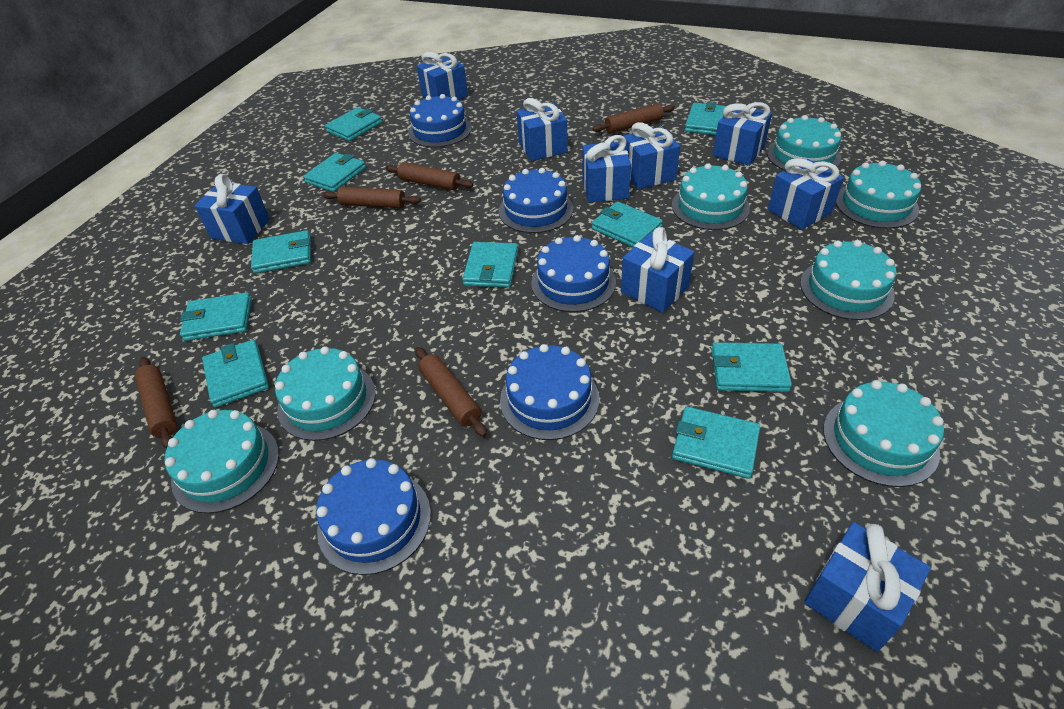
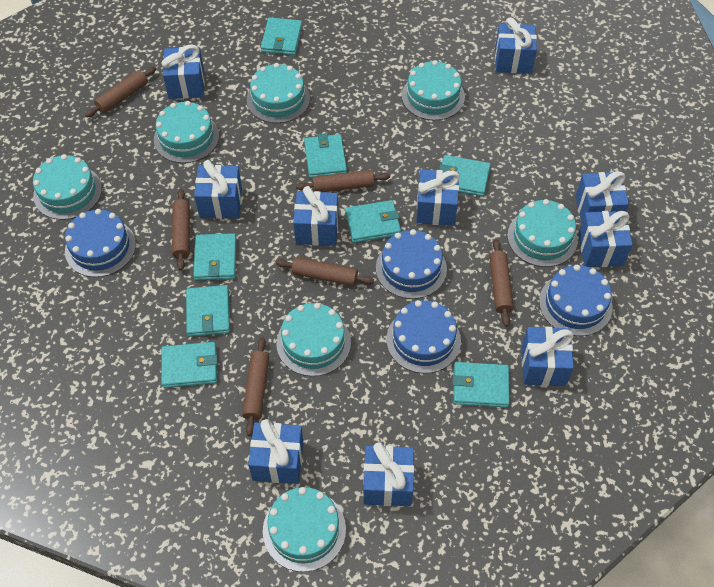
blue cake: [316,458,431,575] [408,94,472,147] [499,168,573,233] [500,344,599,440] [531,235,616,312] = 5 -> [65,209,136,277] [376,229,447,299] [386,300,461,373] [539,265,613,336] = 4
blue gift: [195,174,270,244] [417,52,468,100] [517,98,568,161] [582,135,631,202] [621,227,694,313] [623,122,680,189] [713,102,772,166] [768,158,844,230] [804,522,931,652] = 9 -> [162,44,205,99] [194,160,242,219] [248,419,304,484] [293,186,338,246] [363,442,414,506] [416,170,460,226] [495,18,537,74] [521,327,574,386] [575,171,629,223] [578,211,633,267] = 10
brown rolling pin: [135,357,177,449] [323,187,421,208] [386,162,474,190] [415,347,487,437] [593,103,675,133] = 5 -> [85,67,156,117] [172,189,190,271] [242,337,269,436] [276,257,374,286] [296,170,390,192] [489,239,514,327] = 6
turquoise wallet: [180,292,252,341] [202,340,269,408] [251,230,311,273] [303,153,366,192] [325,107,382,141] [462,242,518,288] [592,201,663,248] [672,407,760,479] [685,102,726,135] [711,342,792,392] = 10 -> [161,342,217,388] [186,285,230,337] [193,233,236,280] [261,17,302,55] [304,133,347,178] [345,200,401,243] [439,155,491,196] [453,362,510,407] = 8

